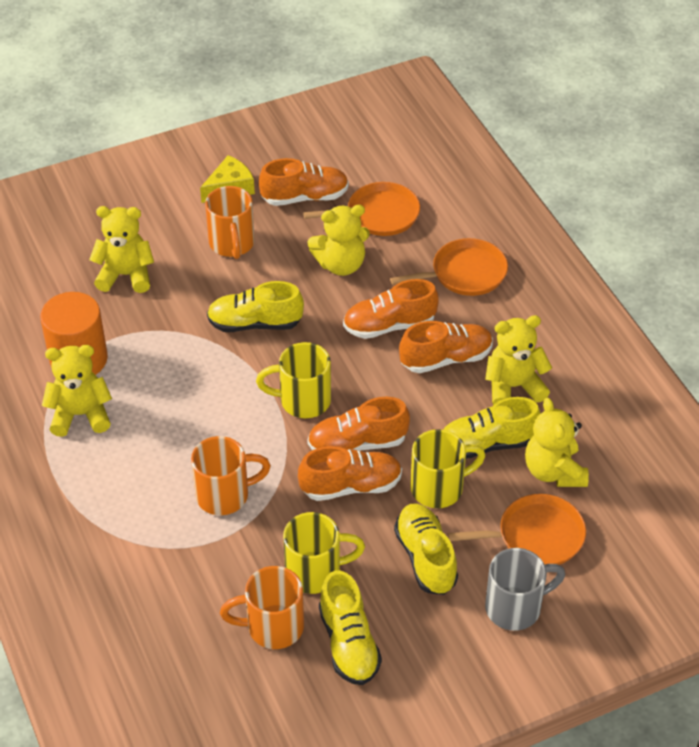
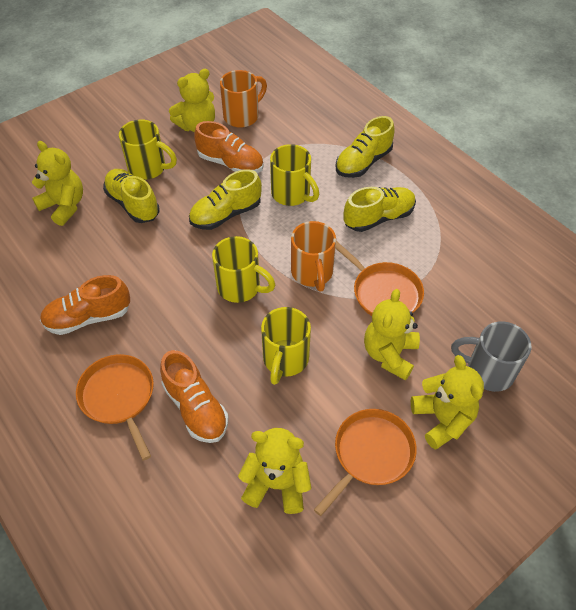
orange cylinder: [40,292,108,375] = 1 -> none = 0
orange mug: [191,436,271,515] [205,186,255,259] [220,566,304,649] = 3 -> [220,70,267,128] [291,221,336,291] = 2
orange shoe: [259,158,349,206] [298,446,402,501] [307,397,410,451] [343,279,439,339] [399,321,493,373] = 5 -> [40,275,130,335] [160,350,228,443] [194,121,264,173] = 3
yellow cheese: [200,155,255,203] = 1 -> none = 0
yellow mug: [256,342,331,418] [283,512,365,594] [410,429,486,508] = 3 -> [119,120,177,180] [212,236,275,303] [261,307,311,385] [270,144,319,206] = 4

